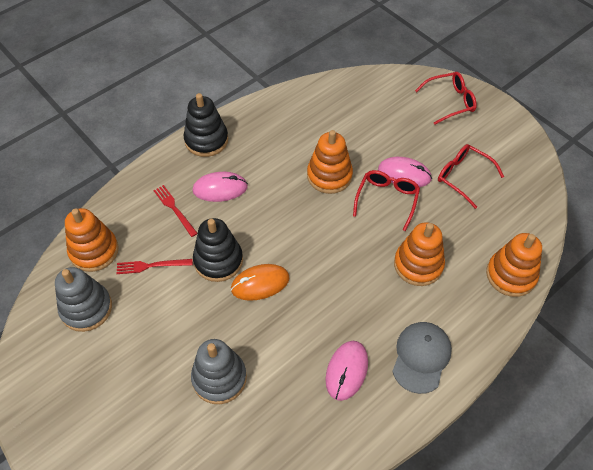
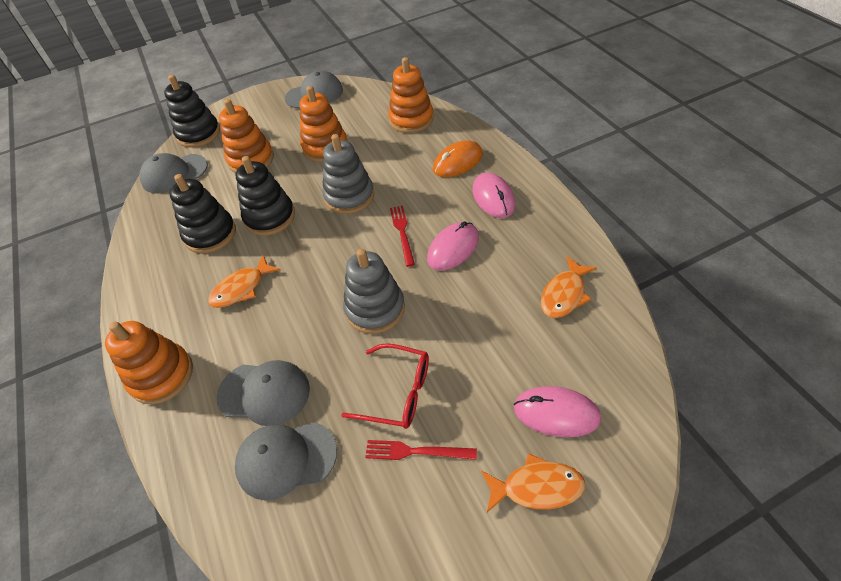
black stacking toy: [184,93,228,157] [193,218,243,282] = 2 -> [164,75,220,148] [170,174,236,253] [236,156,295,236] = 3
grey cap: [392,322,452,394] = 1 -> [140,153,208,194] [217,360,310,426] [235,423,337,500] [285,70,343,109] = 4
orange fish: none = 0 -> [208,255,281,308] [481,454,585,512] [541,256,597,318] = 3
red glasses: [353,170,420,231] [415,72,477,125] [438,144,504,209] = 3 -> [341,343,429,429] = 1

